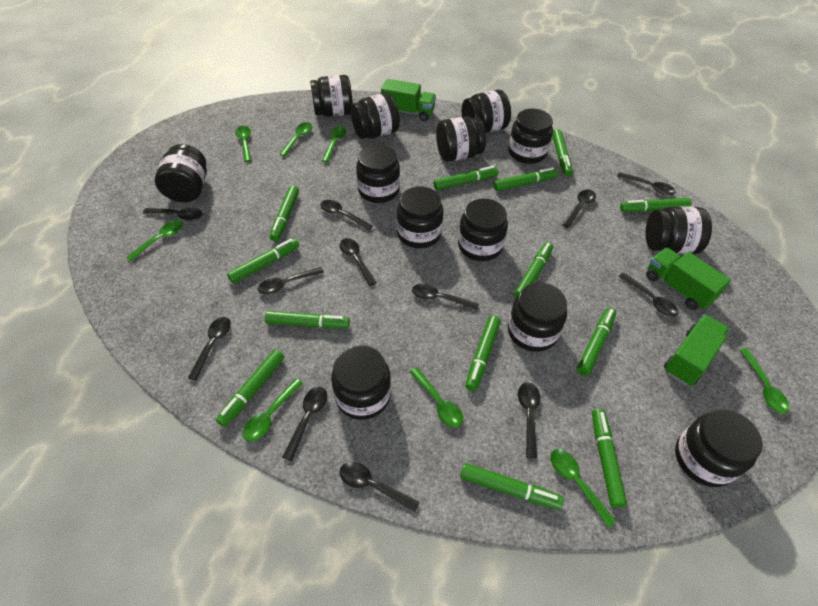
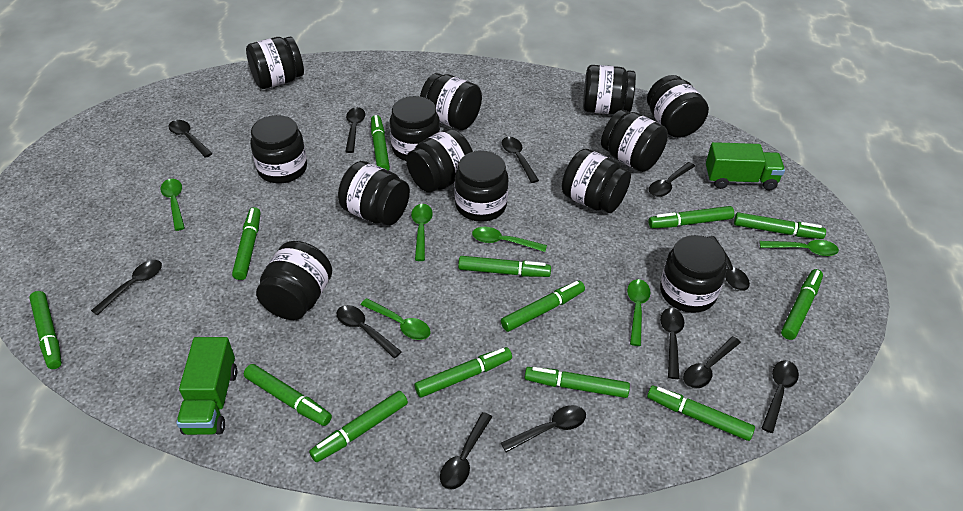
green spoon: [126,220,183,261] [235,126,252,162] [243,379,303,441] [279,122,312,157] [322,126,346,162] [410,367,463,427] [550,449,616,528] [740,348,789,414] = 8 -> [161,179,185,231] [361,298,430,340] [411,204,433,261] [472,227,547,252] [627,279,651,346] [759,240,839,256] = 6
green truck: [381,79,436,121] [646,247,731,310] [664,314,730,386] = 3 -> [176,337,237,435] [706,142,785,190] = 2

